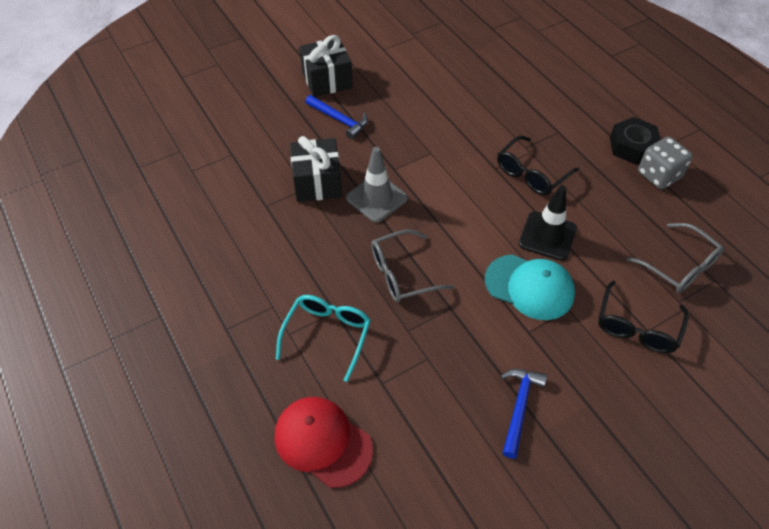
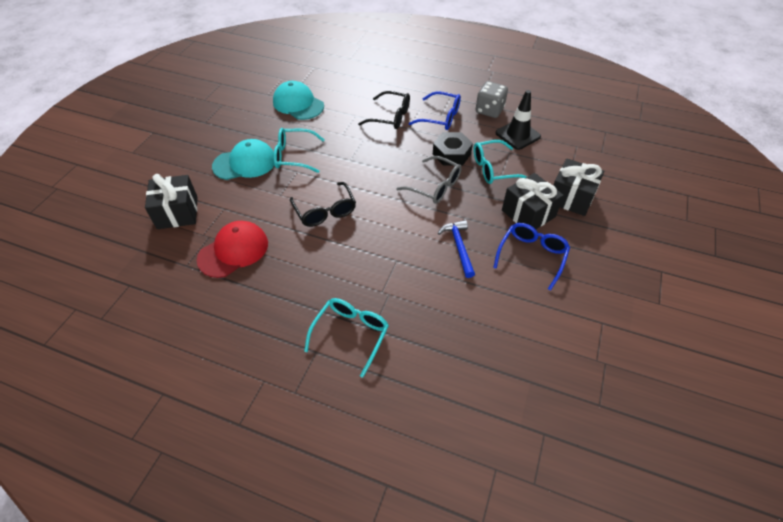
black gift: [290,136,342,202] [299,35,353,97] = 2 -> [145,174,198,229] [502,173,564,229] [553,159,604,216] = 3
blue glasses: none = 0 -> [409,91,461,130] [493,223,570,290] = 2
blue hammer: [305,95,368,139] [501,369,547,459] = 2 -> [438,220,475,278] = 1
grey glasses: [371,230,454,302] [626,223,724,293] = 2 -> [396,156,462,204] = 1
grey traffic cone: [346,147,408,223] = 1 -> none = 0
turquoise cap: [485,254,575,320] = 1 -> [212,139,275,180] [273,81,324,120] = 2
turquoise glasses: [276,295,371,382] = 1 -> [274,128,325,173] [304,298,389,378] [473,140,527,184] = 3

